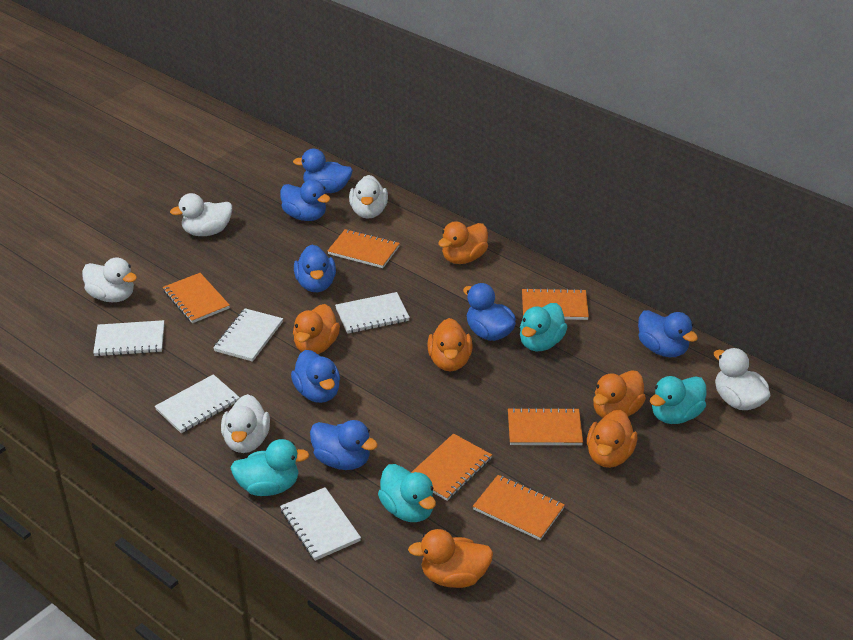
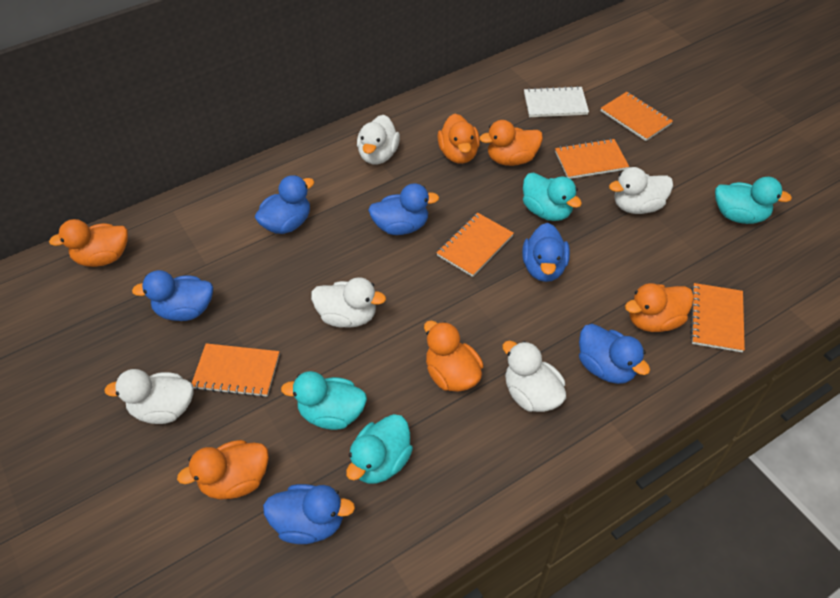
blue duck: [280,179,330,221] [291,350,340,403] [293,149,353,193] [294,245,336,292] [310,420,378,470] [463,283,516,341] [638,310,698,357] = 7 -> [132,270,213,321] [255,175,314,234] [263,484,355,544] [368,184,439,235] [522,223,570,282] [579,324,650,384] = 6
orange notebook: [163,273,230,323] [327,229,400,268] [411,433,492,501] [473,475,565,540] [508,407,583,445] [522,288,589,320] = 6 -> [192,343,280,397] [436,213,514,277] [555,138,629,179] [601,92,673,141] [690,283,745,352] = 5
white notebook: [93,320,164,356] [155,374,240,433] [213,308,283,362] [280,487,361,561] [335,292,410,334] = 5 -> [524,86,589,117] = 1

